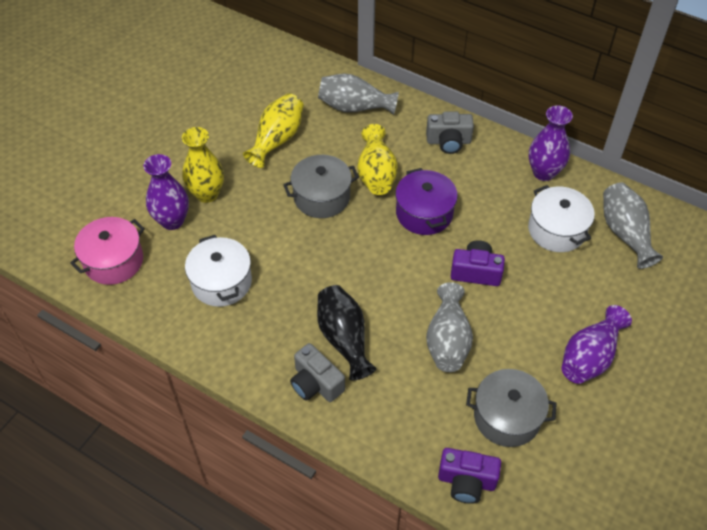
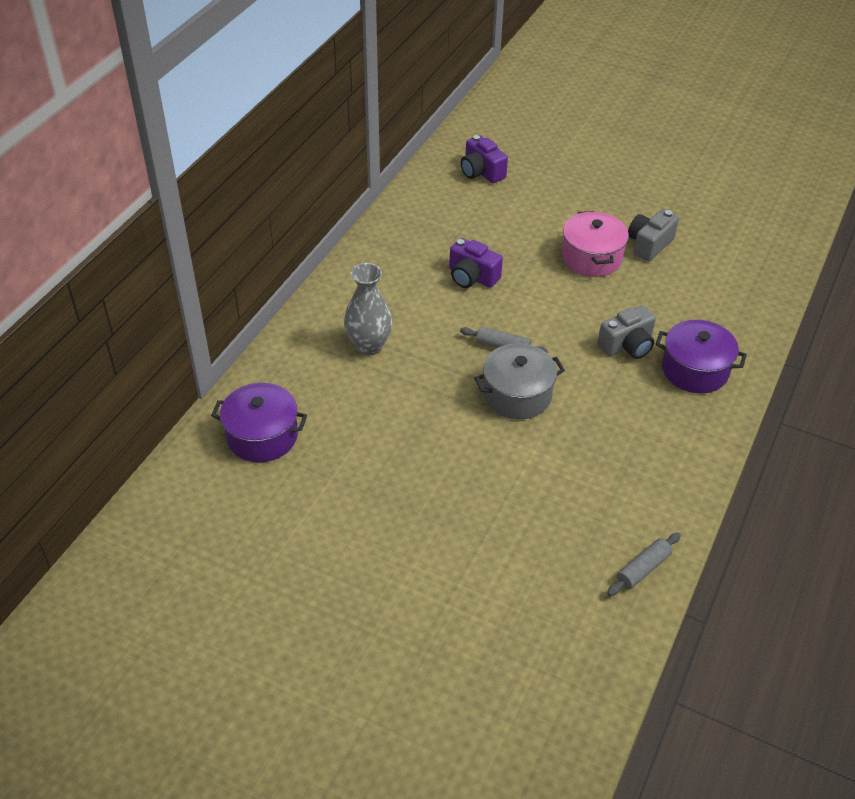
black vase: [317,285,376,381] = 1 -> none = 0
grey pot: [283,155,359,218] [466,369,557,447] = 2 -> [474,343,565,419] = 1
grey rolling pin: none = 0 -> [460,327,548,353] [607,532,681,596] = 2
grey vase: [318,74,399,115] [426,282,473,372] [603,182,663,269] = 3 -> [344,263,392,356] = 1
purple pot: [395,168,458,235] = 1 -> [211,383,307,462] [655,319,747,393] = 2
purple vase: [143,154,189,230] [529,105,573,181] [561,305,632,384] = 3 -> none = 0
white pot: [185,235,252,307] [528,185,595,252] = 2 -> none = 0
yellow vase: [182,127,224,203] [243,93,304,168] [357,124,398,195] = 3 -> none = 0

